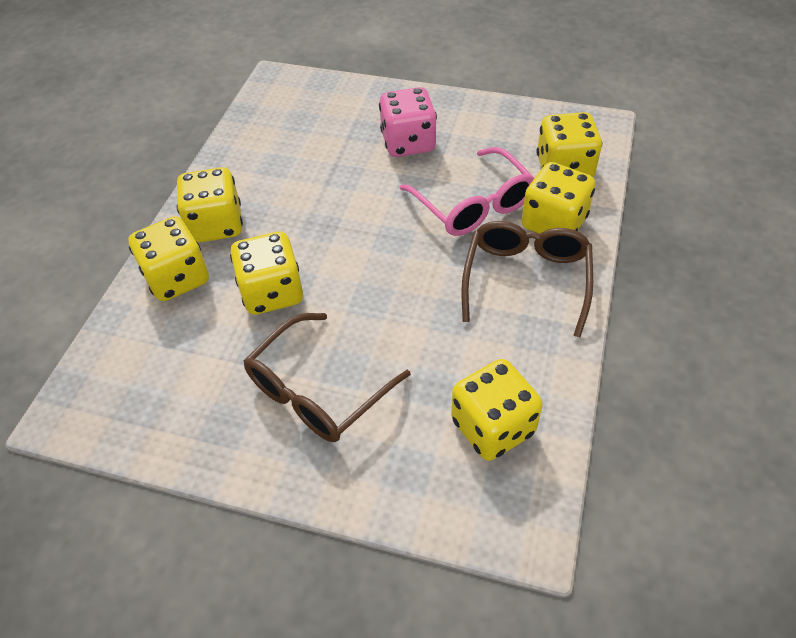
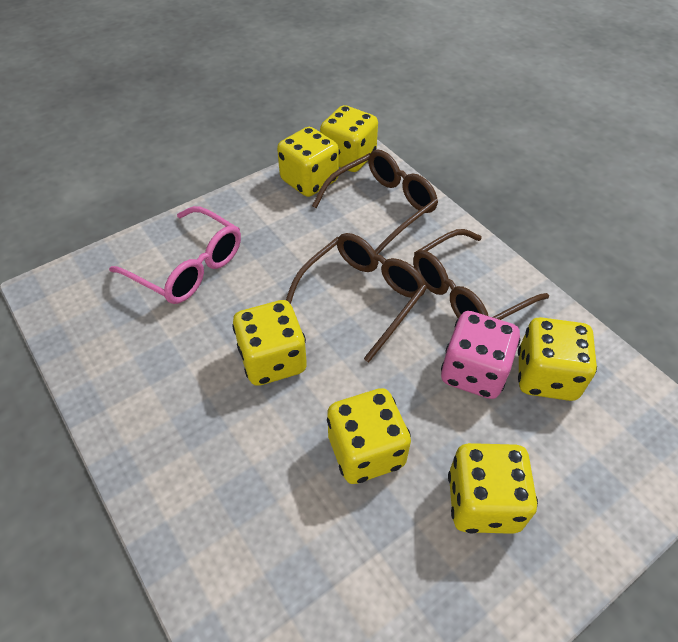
brown glasses: [244,313,411,442] [461,221,593,338] = 2 -> [286,233,427,362] [312,149,438,254] [413,229,549,320] = 3

